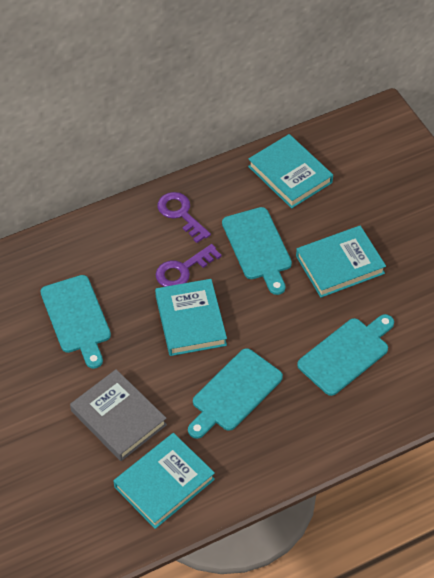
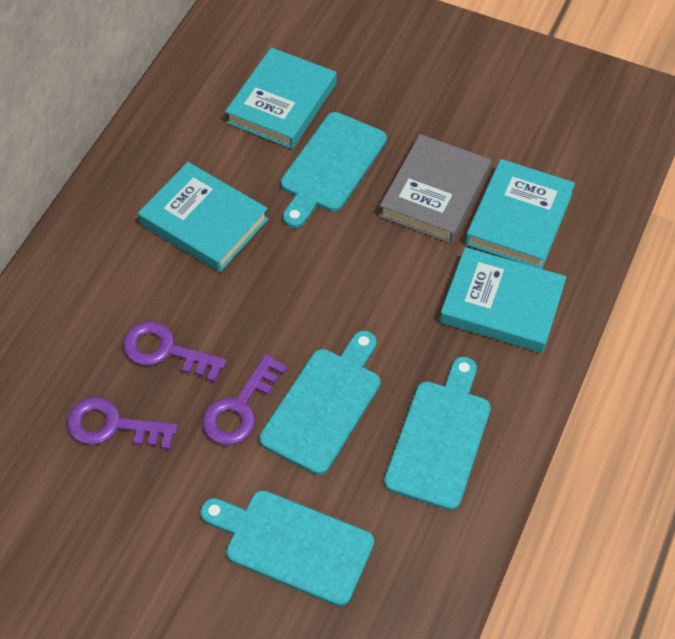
purple key: [156,244,222,287] [158,192,211,243] = 2 -> [67,397,178,450] [123,321,226,382] [202,354,287,445] = 3

